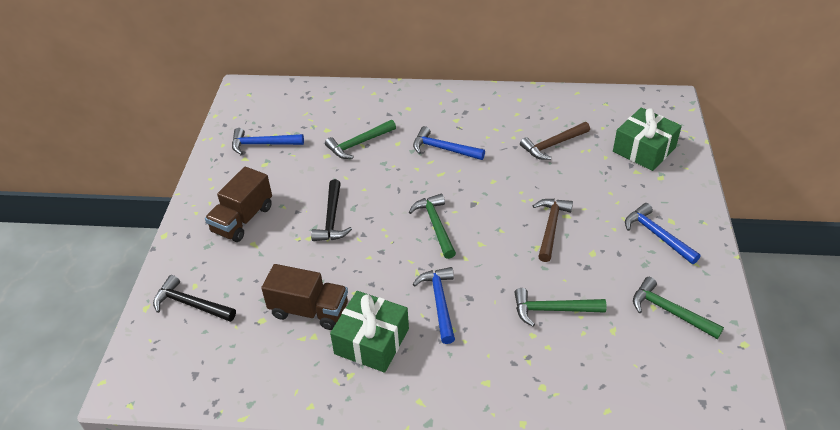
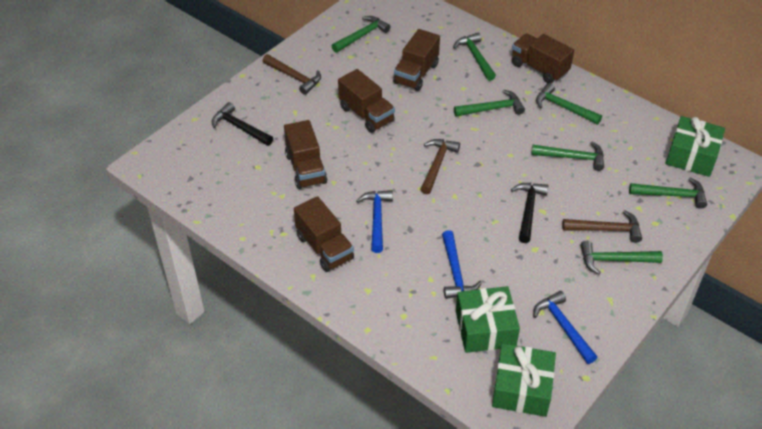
blue hammer: [232,128,304,155] [413,126,485,160] [413,267,455,344] [625,203,701,264] = 4 -> [356,190,393,253] [442,230,482,299] [533,291,597,364] = 3
brown hammer: [520,122,590,160] [533,199,573,262] = 2 -> [263,54,321,95] [420,139,460,194] [562,210,642,243] = 3
brown truck: [205,167,272,242] [261,264,348,330] = 2 -> [284,120,327,189] [294,196,354,272] [338,69,395,133] [393,29,440,91] [512,34,574,83] = 5
green gift: [330,291,409,373] [613,107,682,171] = 2 -> [456,286,520,353] [492,343,556,417] [665,116,725,177] = 3
green hammer: [325,120,396,159] [409,194,456,259] [514,288,607,327] [633,277,724,339] = 4 -> [332,16,390,53] [453,33,496,81] [454,90,525,117] [531,142,604,171] [536,83,602,125] [580,241,663,275] [629,177,707,209] = 7

